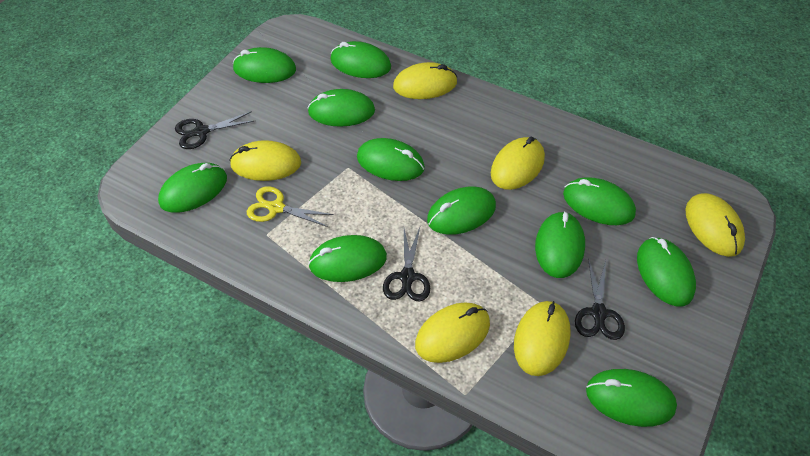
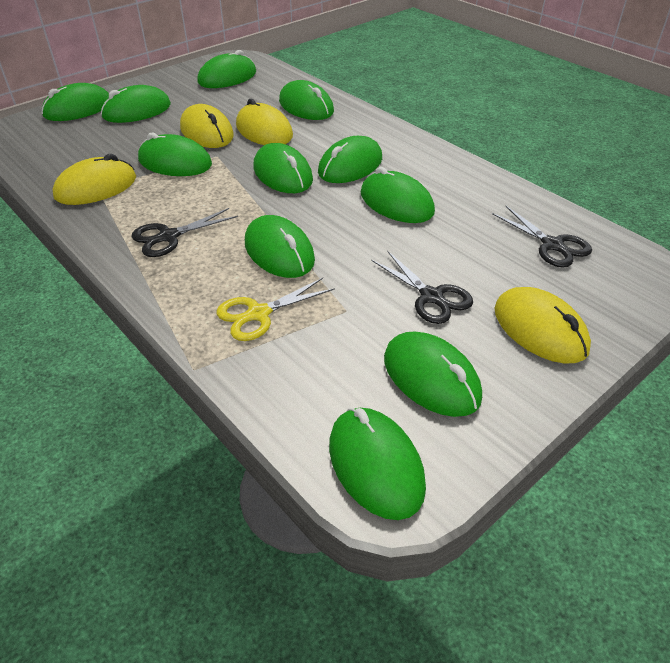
yellow mouse: [229,140,301,181] [393,62,457,99] [415,303,490,363] [491,137,545,190] [514,301,570,376] [686,193,745,257] = 6 -> [52,154,136,205] [180,104,234,148] [236,99,293,145] [494,287,591,364] = 4

